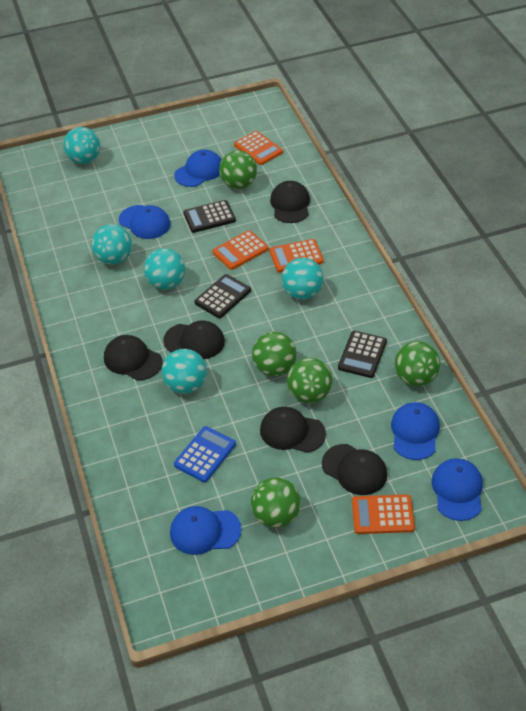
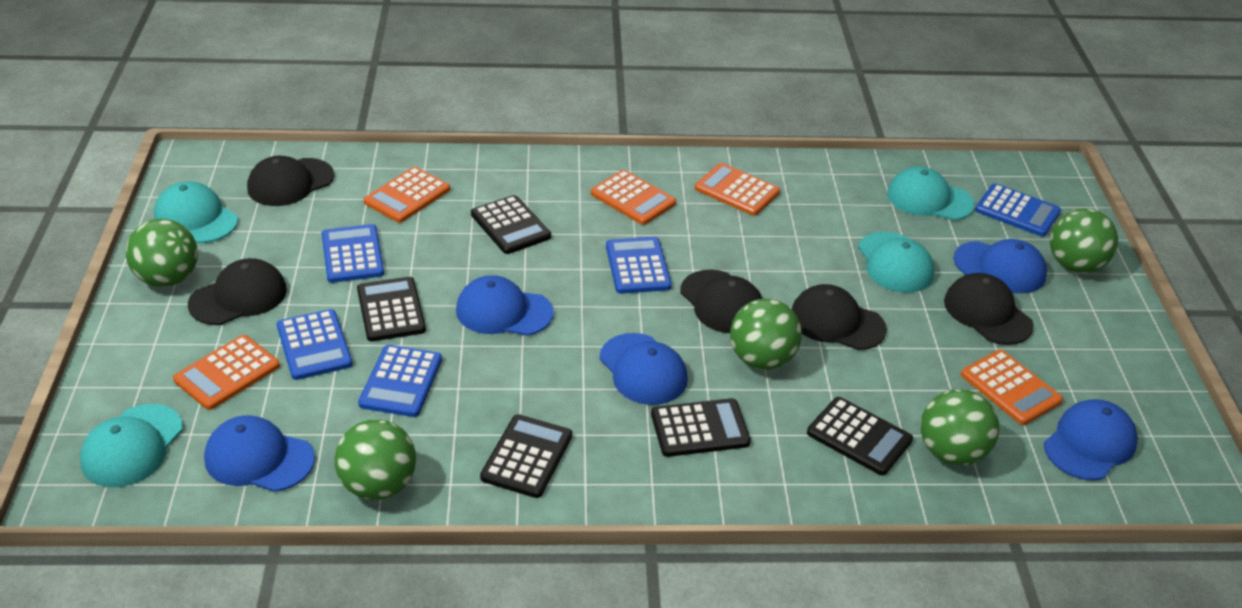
black calculator: [183,200,236,233] [194,274,251,318] [338,331,387,378] = 3 -> [357,277,426,341] [471,195,551,254] [480,414,572,498] [651,398,751,457] [807,397,913,475] = 5
blue calculator: [174,426,236,482] = 1 -> [277,309,353,380] [322,224,384,283] [358,345,442,417] [606,237,671,294] [975,183,1061,237] = 5
orange calculator: [212,230,269,270] [234,131,283,165] [269,239,324,272] [352,494,415,534] = 4 -> [173,335,280,410] [364,167,450,223] [591,170,676,225] [695,163,780,216] [961,350,1063,425] = 5
turquoise ball: [63,127,100,164] [91,224,132,265] [144,248,185,290] [162,349,207,394] [282,258,324,300] = 5 -> none = 0
turquoise cap: none = 0 -> [80,404,183,487] [154,181,238,243] [858,232,934,293] [887,167,975,220] = 4

